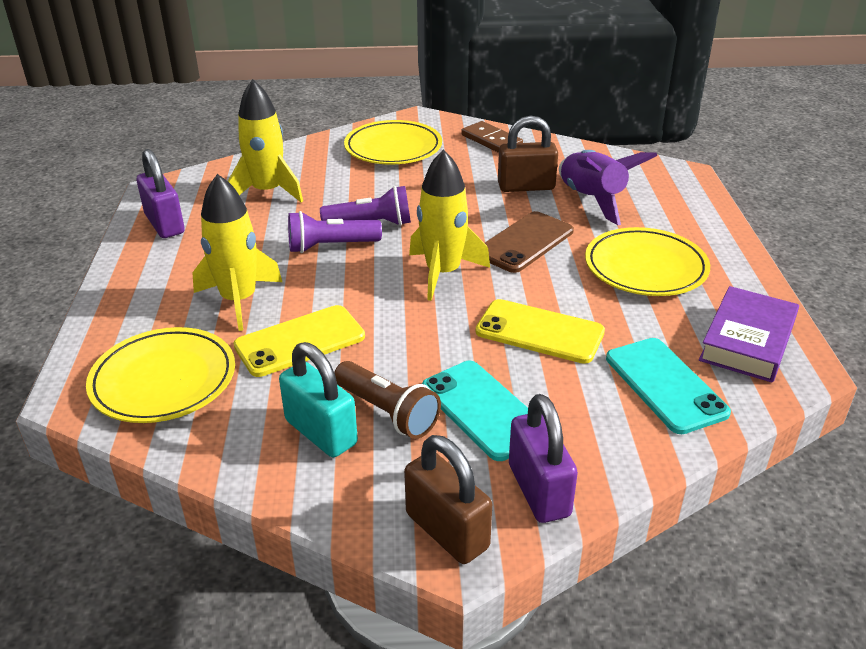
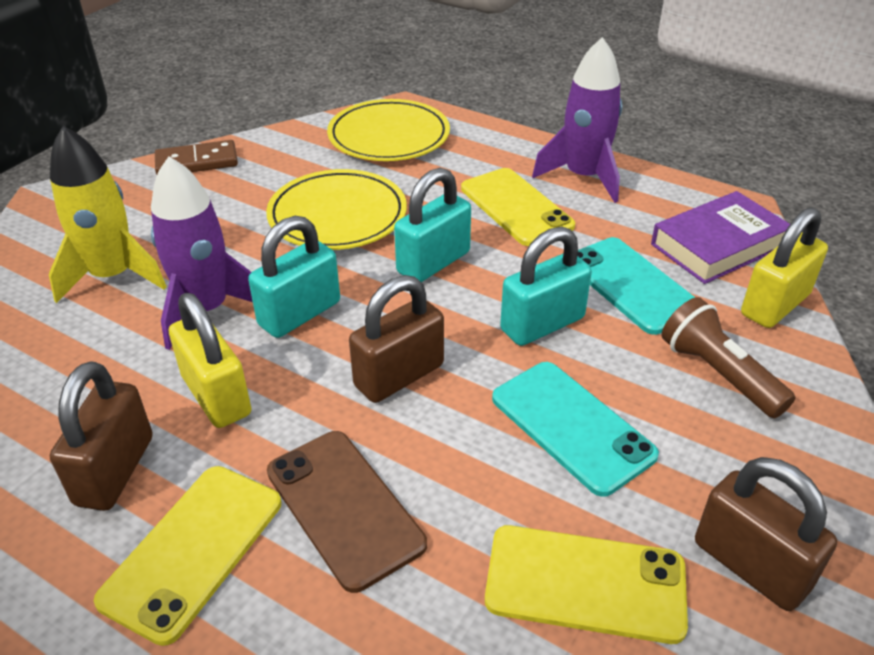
brown padlock: [404,435,492,564] [498,116,558,192] = 2 -> [50,361,153,511] [349,275,444,403] [695,457,837,611] = 3
purple flashlight: [288,211,382,253] [320,186,411,226] = 2 -> none = 0
purple padlock: [137,149,185,238] [509,394,578,523] = 2 -> none = 0
purple rocket: [559,150,658,225] = 1 -> [151,156,253,350] [532,37,622,203] = 2
turquoise padlock: [279,342,358,458] = 1 -> [248,216,340,338] [394,168,471,282] [500,227,592,346] = 3
yellow padlock: none = 0 -> [169,293,251,428] [741,207,828,328] = 2
yellow phone: [234,305,365,377] [475,299,605,364] = 2 -> [94,466,281,646] [461,168,575,246] [485,525,688,644] = 3
yellow plate: [86,327,235,423] [344,120,442,165] [585,227,710,296] = 3 -> [266,169,407,250] [327,99,450,161] = 2
yellow rocket: [192,174,282,331] [228,79,303,203] [409,149,490,301] = 3 -> [49,126,167,303] = 1

